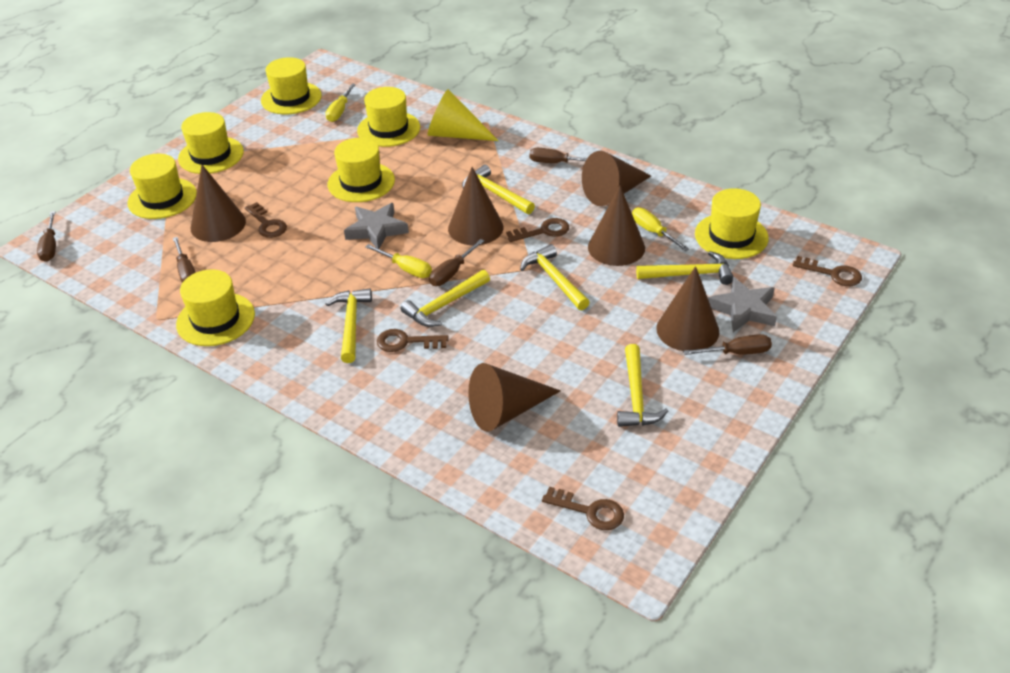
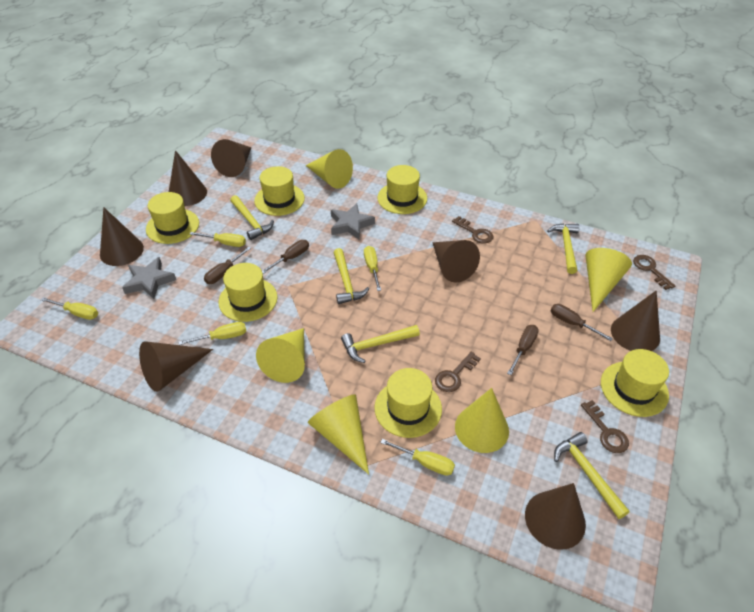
brown cone: [191,165,246,242] [448,167,503,245] [468,363,561,432] [582,151,651,206] [588,186,645,266] [656,266,719,351] = 6 -> [100,207,144,266] [139,341,213,392] [169,150,207,206] [211,139,251,177] [432,240,480,283] [525,483,586,550] [611,290,660,351] = 7
brown key: [245,202,287,238] [377,329,448,352] [506,218,569,242] [542,487,624,530] [793,256,862,286] = 5 -> [435,352,481,392] [452,216,493,244] [581,400,629,453] [633,255,675,290] = 4
brown screwdriver: [37,211,56,262] [173,237,196,283] [429,239,484,286] [529,148,587,163] [683,334,772,355] = 5 -> [204,246,251,284] [262,240,309,274] [507,325,539,375] [551,304,613,341] = 4
yellow cone: [427,89,499,141] = 1 -> [256,328,305,383] [306,149,353,189] [308,394,369,474] [455,388,509,453] [585,248,632,312] = 5
yellow hammer: [326,289,372,363] [401,270,490,327] [462,165,535,214] [520,244,590,310] [617,344,668,427] [636,251,734,285] = 6 -> [230,195,274,240] [333,248,369,304] [341,325,420,363] [547,223,579,274] [554,432,630,519] = 5
yellow hat: [127,154,197,219] [176,269,255,346] [178,112,244,174] [261,57,322,114] [328,138,395,202] [357,87,420,147] [695,188,769,259] = 7 -> [146,192,199,244] [219,263,278,322] [254,166,305,216] [374,368,442,438] [377,165,427,214] [601,349,669,417] = 6
yellow screwdriver: [326,84,356,122] [365,244,432,278] [632,207,689,251] = 3 -> [41,297,98,320] [178,322,246,345] [190,232,246,247] [364,246,381,291] [380,439,455,476] = 5

